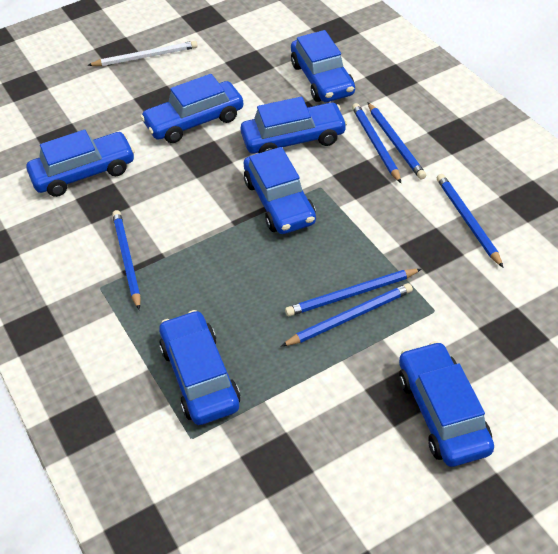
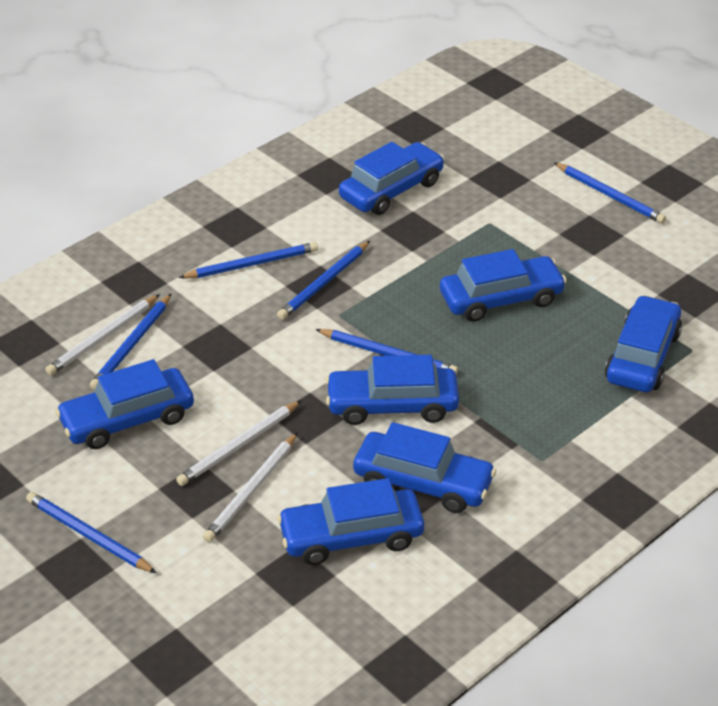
white pencil: [87,41,198,66] = 1 -> [45,294,160,375] [176,400,302,486] [203,432,298,543] = 3

